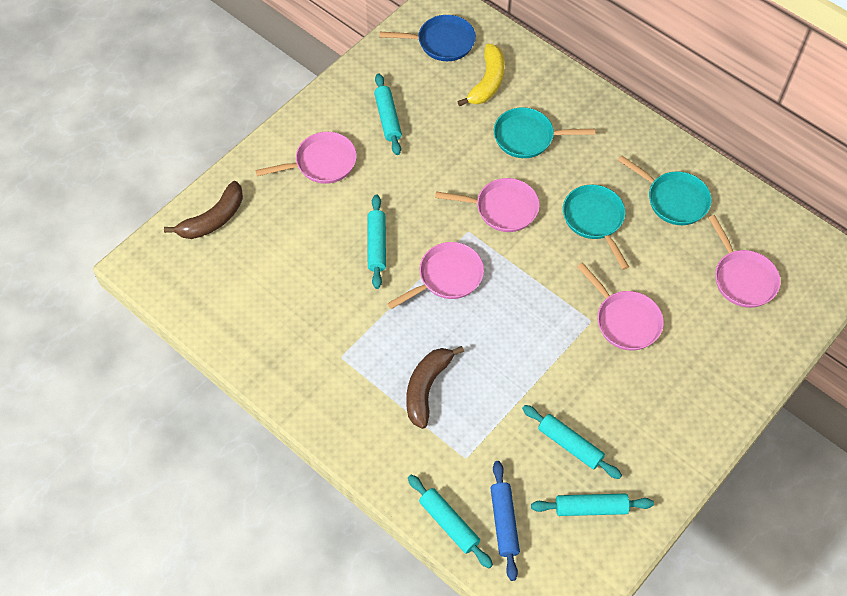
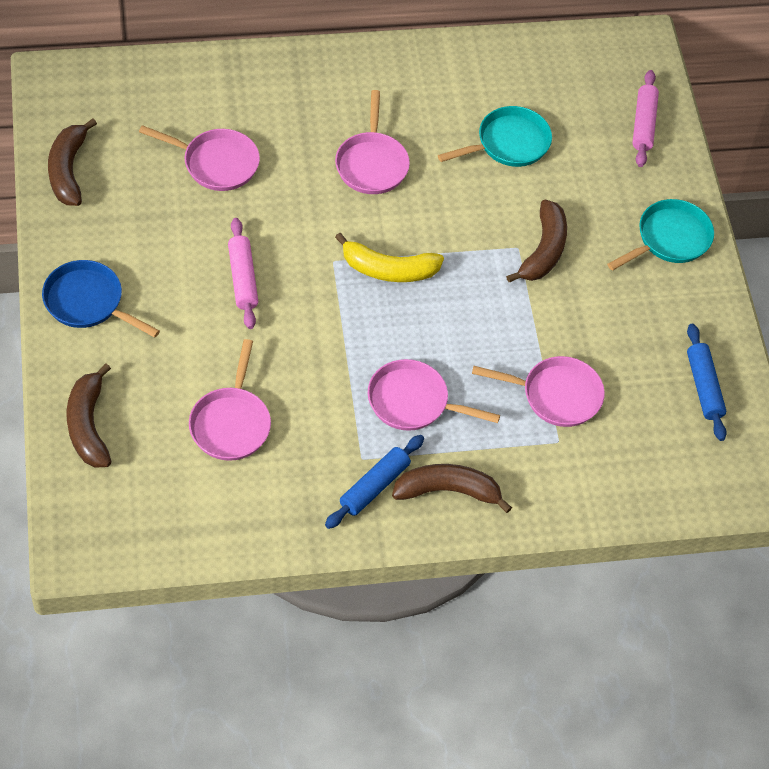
blue rolling pin: [490,461,520,581] = 1 -> [325,435,424,529] [687,324,727,441] = 2
brown banana: [164,181,243,239] [406,346,464,429] = 2 -> [48,118,97,206] [67,364,111,468] [392,464,512,513] [506,199,567,282] = 4
pink rolling pin: none = 0 -> [228,218,258,329] [632,70,659,167] = 2
turquoise pan: [494,107,595,158] [563,185,629,270] [618,155,712,225] = 3 -> [438,106,552,167] [607,199,714,271] = 2
turquoise rolling pin: [367,195,386,289] [374,73,402,155] [408,475,493,568] [522,405,622,479] [531,494,654,516] = 5 -> none = 0

